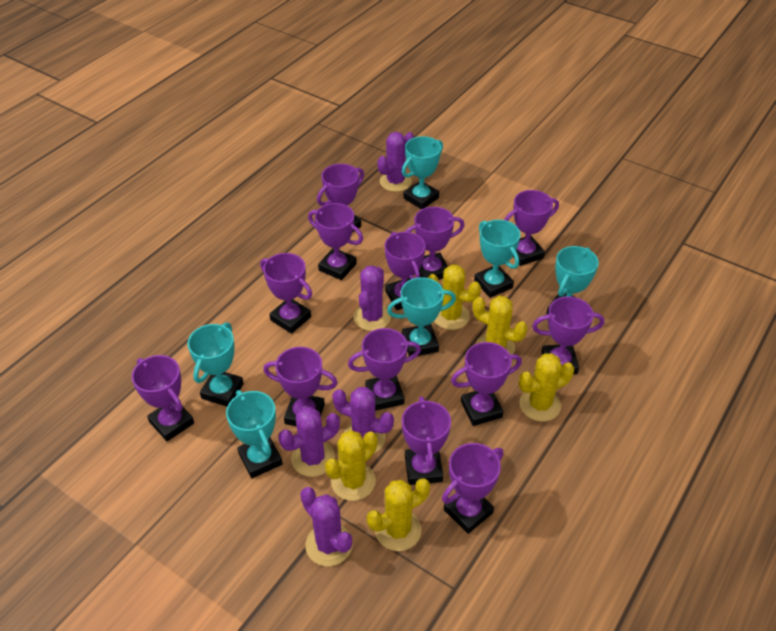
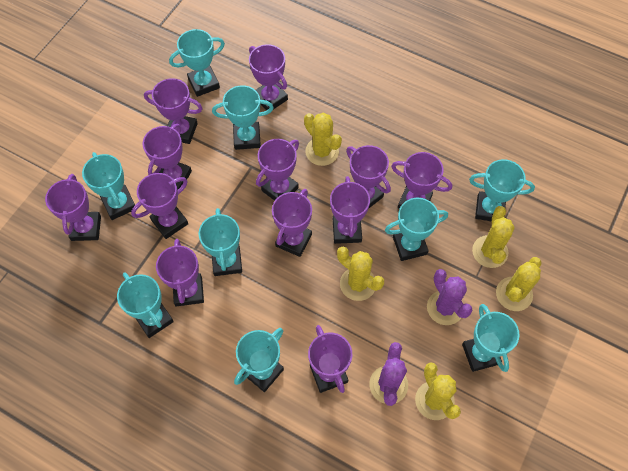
purple cactus: [278,407,340,477] [300,487,353,567] [332,387,394,453] [353,266,391,331] [377,132,414,192] = 5 -> [369,342,408,406] [427,269,472,325] = 2
purple trophy: [132,355,194,442] [260,253,312,334] [263,347,338,426] [308,203,363,280] [317,164,364,232] [348,328,421,411] [385,232,426,310] [402,396,451,485] [405,207,465,280] [442,443,503,534] [451,342,522,426] [504,190,559,266] [532,296,605,374] = 13 -> [45,174,101,241] [131,173,188,239] [143,124,192,190] [144,78,203,144] [156,239,204,307] [249,44,288,110] [256,139,299,201] [272,189,312,257] [308,325,352,393] [330,176,370,244] [346,145,391,209] [391,152,452,209] = 12
turquoise trophy: [188,322,244,407] [226,390,283,478] [387,277,456,356] [402,136,443,210] [474,220,521,298] [546,246,599,314] = 6 -> [82,152,135,220] [117,272,174,338] [169,29,225,97] [199,208,242,276] [212,85,274,150] [234,328,284,392] [385,198,448,261] [462,304,519,372] [469,159,535,221] = 9

